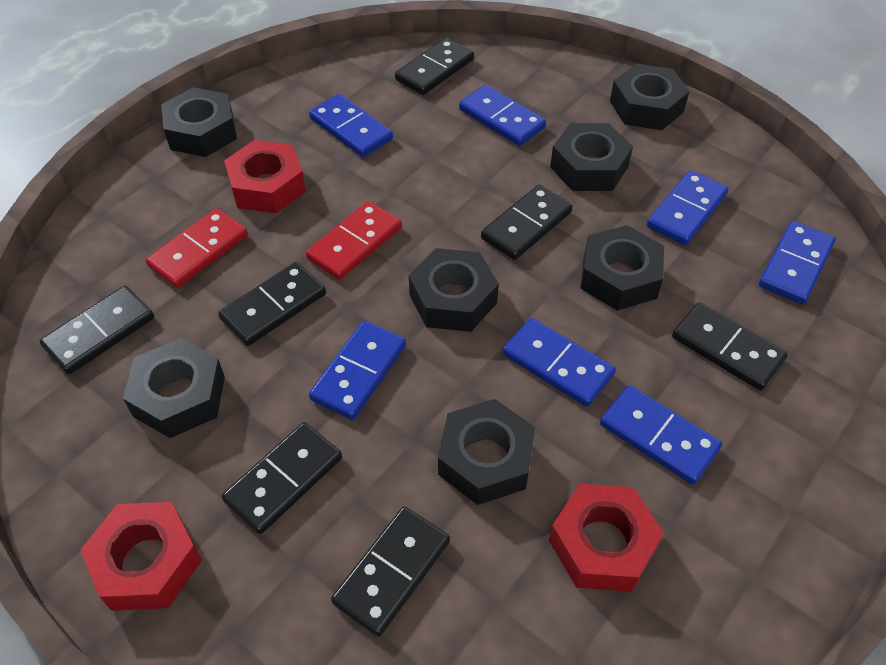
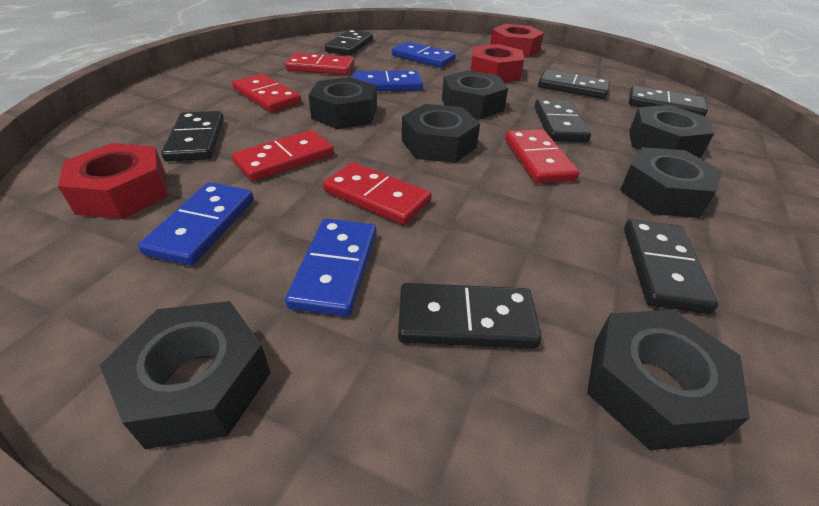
blue domino: [309,94,393,157] [309,321,406,420] [459,85,546,146] [503,318,616,407] [600,385,722,485] [647,170,728,245] [759,221,836,305] = 7 -> [138,182,254,266] [285,219,377,317] [353,71,423,91] [392,41,456,68] = 4
red domino: [146,208,248,288] [306,201,401,280] = 2 -> [232,74,301,112] [232,130,334,182] [285,53,354,75] [323,162,432,225] [505,129,579,184] = 5

